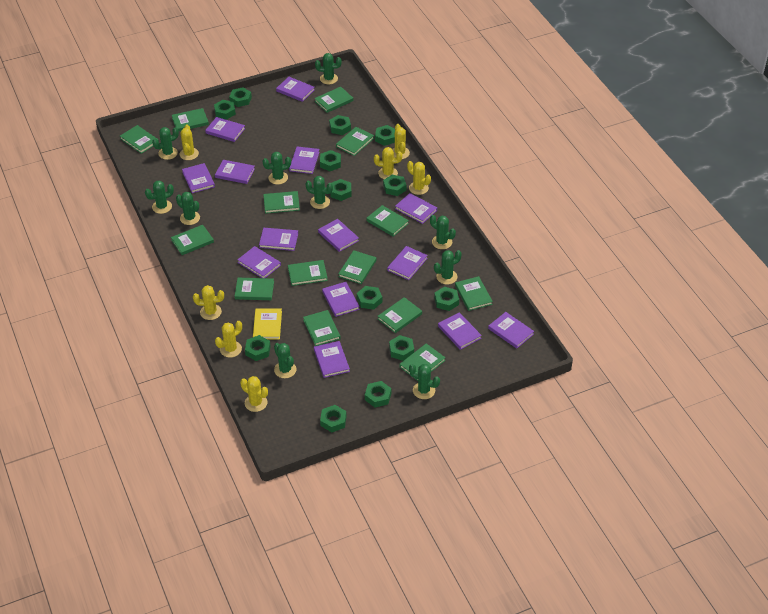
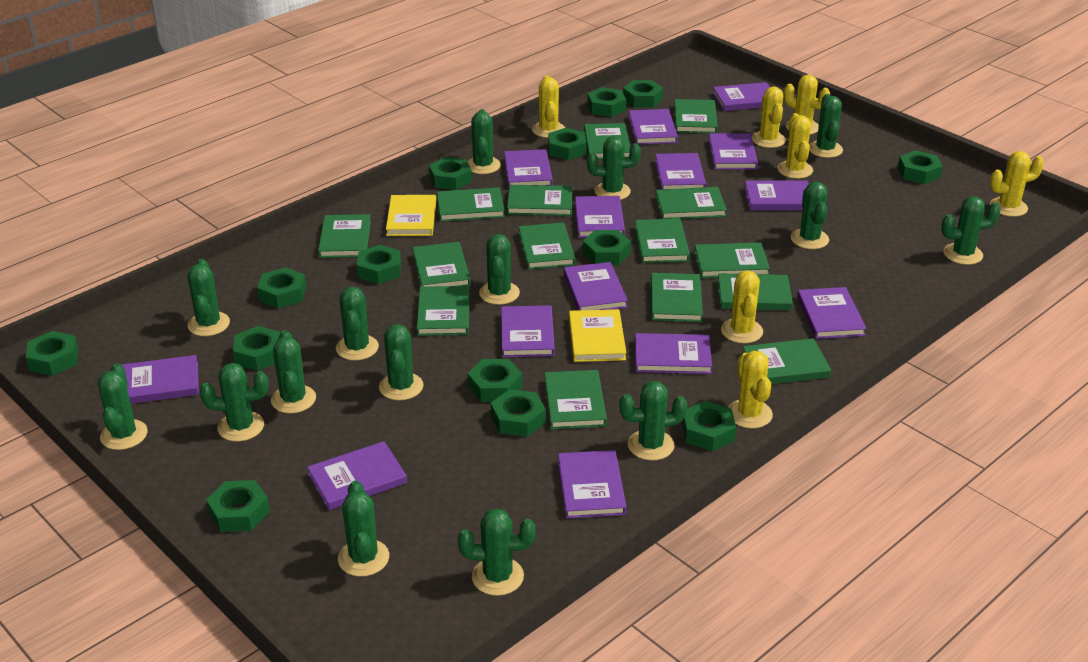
green book: [120,125,159,154] [171,225,214,255] [172,108,209,131] [235,278,274,300] [263,191,300,214] [288,260,328,286] [303,310,341,346] [314,86,353,113] [336,127,374,156] [338,250,376,284] [366,205,409,237] [377,297,422,333] [399,343,445,381] [455,276,493,311] = 14 -> [318,214,371,258] [413,242,471,287] [417,286,470,336] [437,187,505,222] [507,185,573,216] [519,223,575,269] [545,370,607,429] [584,123,630,159] [635,219,690,263] [651,273,703,322] [655,187,727,219] [674,99,718,133] [694,243,770,278] [717,273,793,310] [742,338,831,384] = 15
green cactus: [145,180,174,214] [152,127,179,160] [176,192,200,225] [263,152,291,185] [274,343,297,378] [305,176,333,209] [315,53,342,84] [409,364,440,399] [430,215,456,249] [434,250,462,285] = 10 -> [97,364,148,450] [187,259,230,336] [200,363,269,442] [271,330,316,414] [336,287,379,361] [338,481,389,577] [379,324,423,400] [458,508,536,596] [467,109,501,174] [479,234,520,305] [587,136,641,200] [619,381,687,460] [791,182,829,249] [809,94,843,158] [941,196,1001,265] = 15
green nut: [214,100,236,120] [229,87,252,107] [245,335,271,361] [320,150,341,171] [320,405,347,432] [329,115,351,135] [330,179,352,201] [357,286,382,310] [365,381,391,408] [375,125,395,146] [383,175,406,196] [389,335,414,361] [434,287,459,311] = 13 -> [26,331,78,376] [206,480,270,532] [233,326,281,371] [257,267,306,308] [357,245,401,284] [429,157,472,190] [468,359,522,402] [491,389,546,437] [548,128,586,160] [583,230,631,265] [587,87,626,117] [623,80,663,107] [682,401,736,451] [898,150,943,184] = 14
yellow book: [253,308,282,340] = 1 -> [386,195,436,236] [569,309,626,362] = 2

